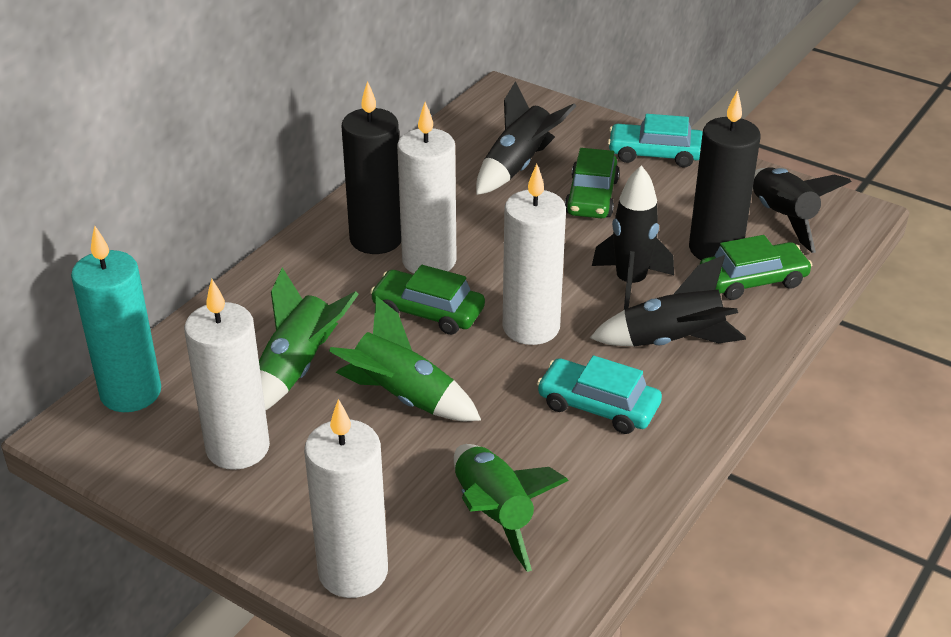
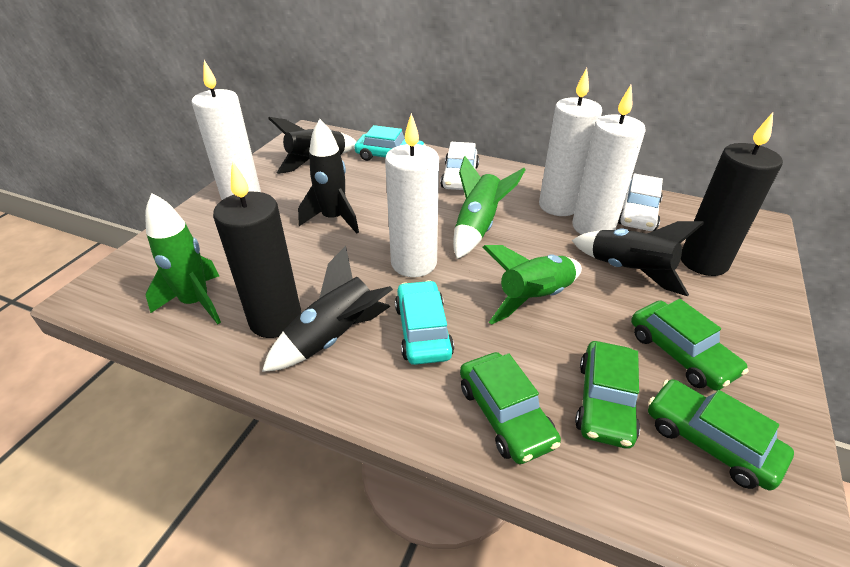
green car: [370,265,485,335] [565,148,620,218] [700,235,812,300] = 3 -> [460,352,561,464] [575,341,640,449] [631,299,748,391] [648,379,794,491] = 4
turquoise candle: [71,226,161,412] = 1 -> none = 0
white car: none = 0 -> [440,142,479,190] [618,174,663,231] = 2

